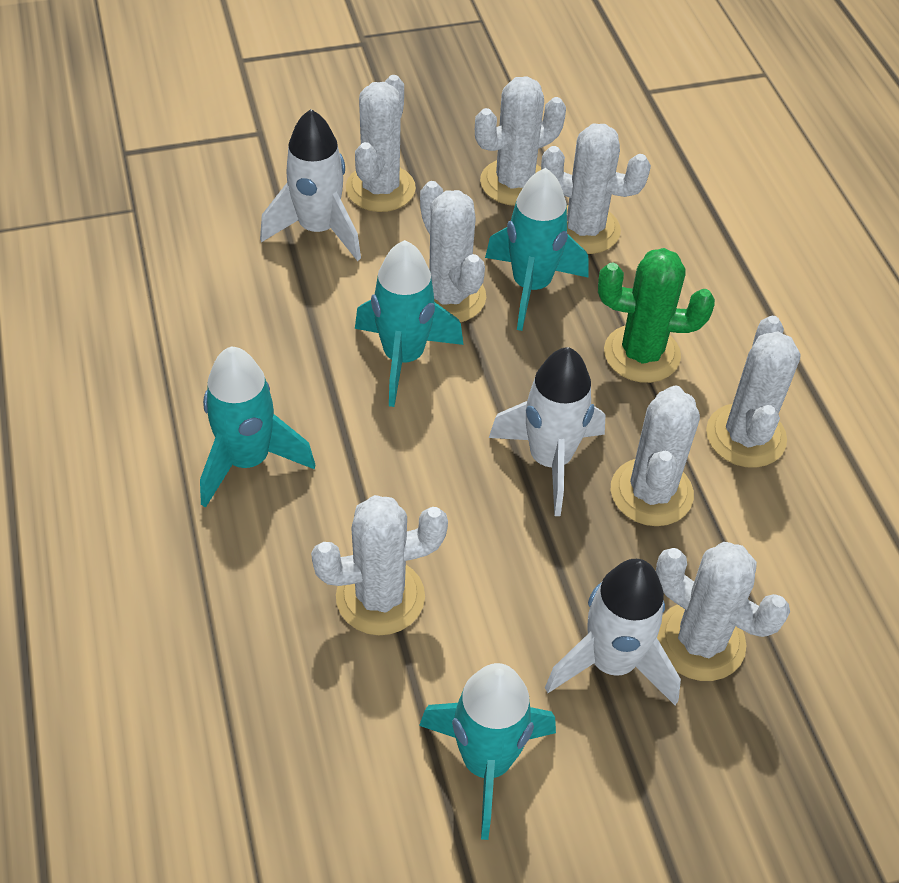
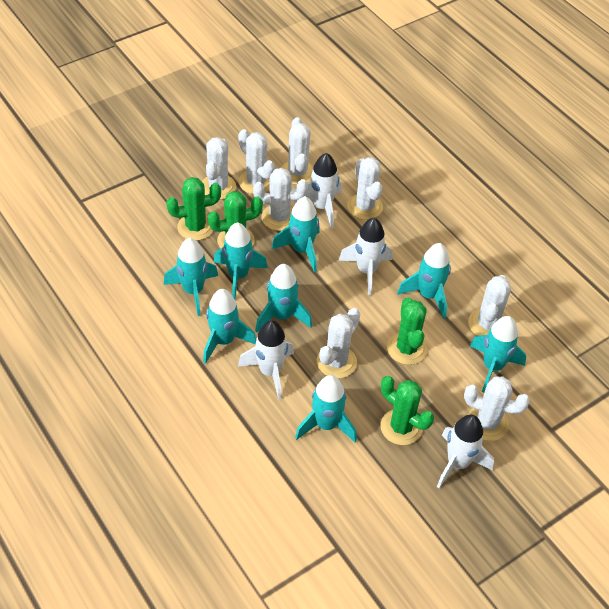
green cactus: [598,248,715,383] = 1 -> [166,177,221,241] [208,191,263,248] [381,376,434,445] [387,297,427,365] = 4
turquoise rocket: [200,346,315,508] [355,240,464,407] [419,663,556,840] [485,168,589,331] = 4 -> [163,238,218,316] [203,289,256,364] [214,222,268,299] [255,264,312,332] [272,196,320,272] [295,375,357,442] [397,243,451,319] [470,316,526,392] = 8
white rocket: [260,109,361,261] [489,347,605,516] [545,559,681,705] = 3 -> [238,320,294,400] [293,153,342,229] [339,218,392,295] [437,415,494,488] = 4

